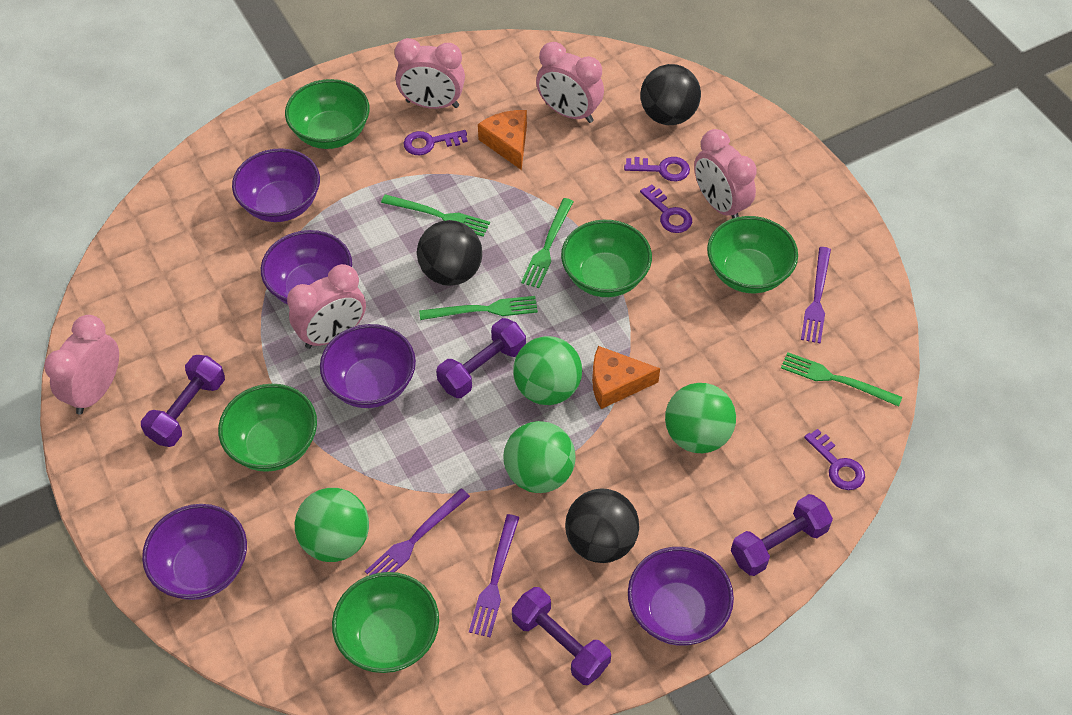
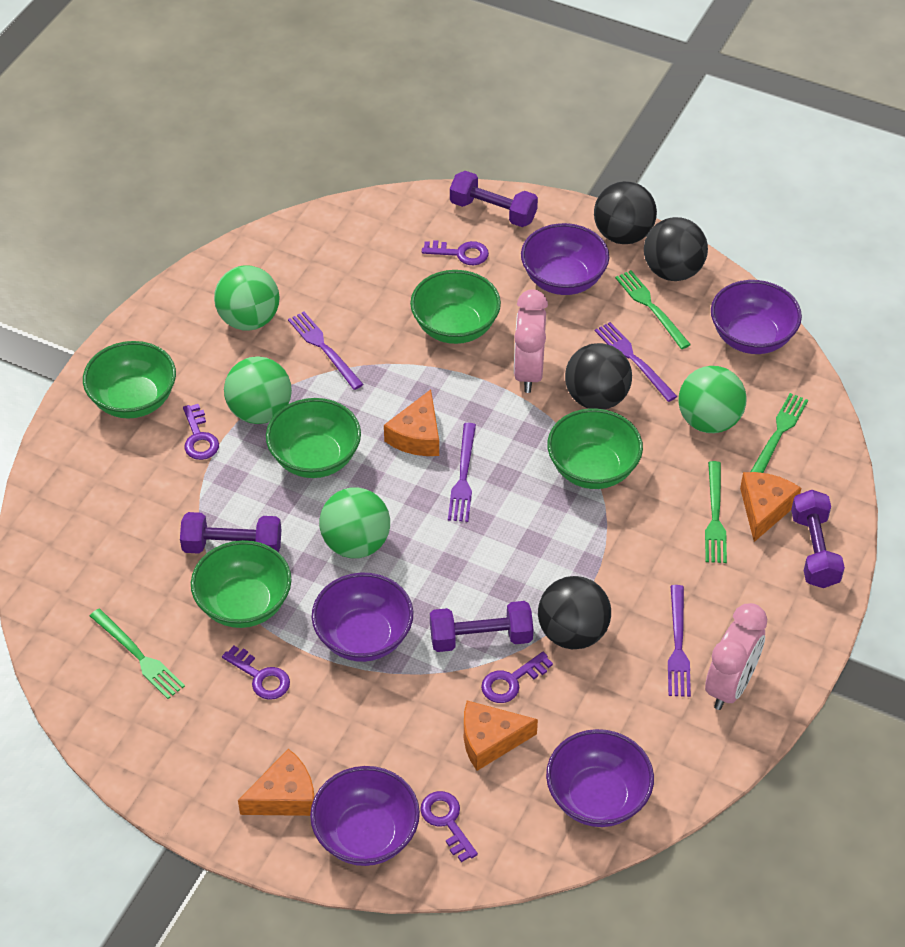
black ball: [417,220,482,286] [565,488,639,563] [640,64,701,125] = 3 -> [538,576,611,649] [565,343,632,410] [594,181,657,244] [644,217,708,281] = 4
orange cheese: [478,110,527,170] [592,346,660,409] = 2 -> [238,749,315,816] [384,389,439,456] [464,701,538,771] [740,472,801,542] = 4
pink clock: [44,315,119,415] [287,264,366,349] [395,38,465,109] [536,42,604,123] [694,129,757,219] = 5 -> [514,290,548,393] [705,603,767,710] = 2
purple fork: [365,489,470,575] [469,514,520,637] [801,247,831,343] = 3 -> [288,312,364,390] [448,423,476,522] [595,322,677,402] [668,585,691,697] = 4
purple key: [404,130,468,155] [624,157,690,181] [640,185,692,233] [804,429,865,490] = 4 -> [183,404,219,460] [222,646,290,700] [420,791,478,862] [422,240,489,265] [481,652,553,703] = 5

